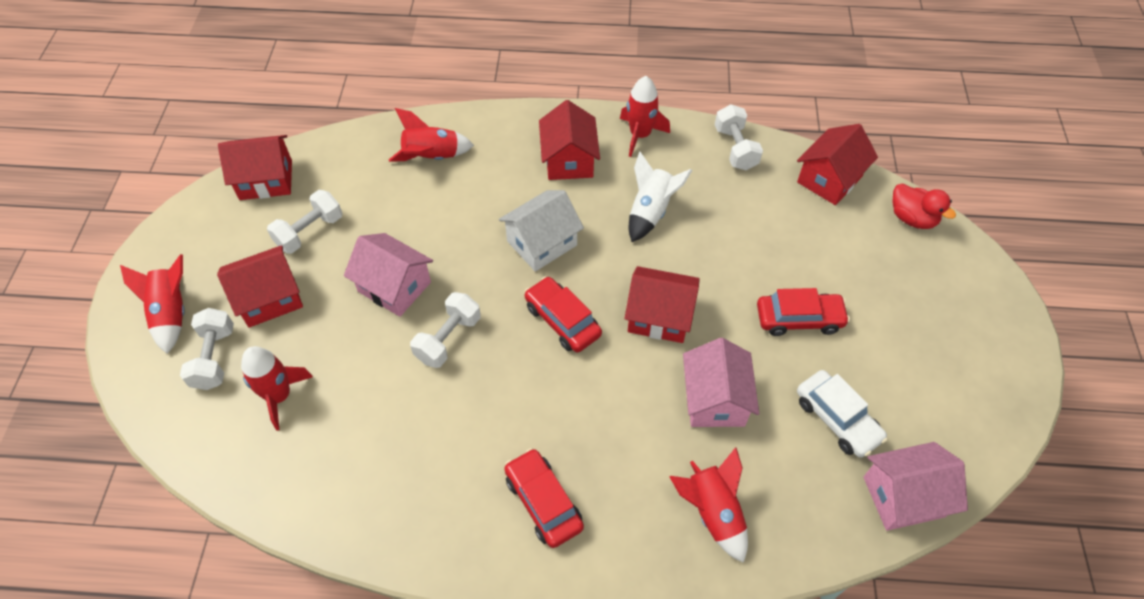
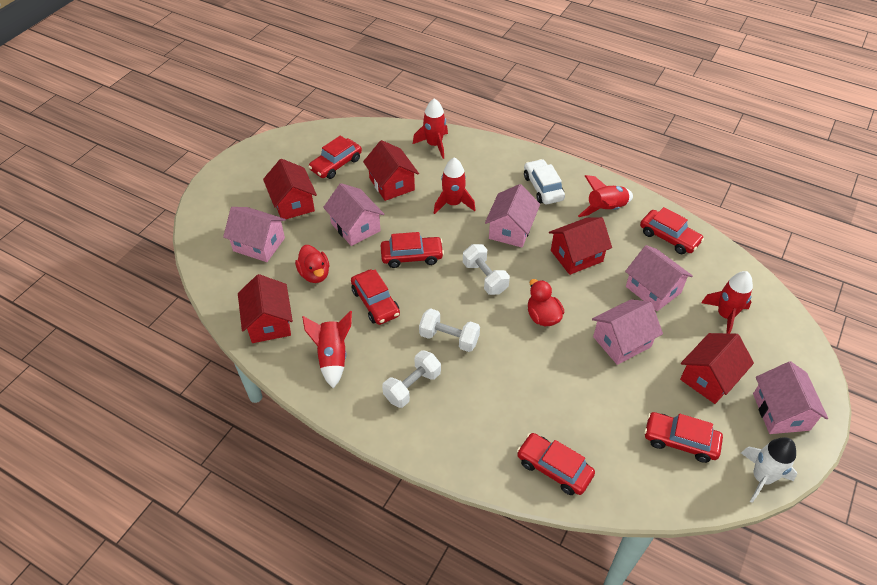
pink house: [344,233,433,317] [683,338,759,427] [863,442,968,531] = 3 -> [223,207,286,262] [323,183,384,246] [485,184,540,247] [592,299,663,365] [625,245,693,311] [753,361,828,434] = 6
red car: [504,448,584,548] [525,276,602,352] [757,288,850,336] = 3 -> [308,136,362,179] [351,269,400,325] [380,232,444,268] [517,433,595,495] [640,207,704,254] [644,412,723,463] = 6
red duck: [892,183,956,229] = 1 -> [295,245,329,283] [528,279,564,326] = 2
white dumbbell: [180,308,234,390] [267,190,343,254] [410,292,481,368] [715,104,763,170] = 4 -> [382,350,441,408] [419,308,480,352] [463,244,510,295] = 3
white house: [499,190,584,272] = 1 -> none = 0

